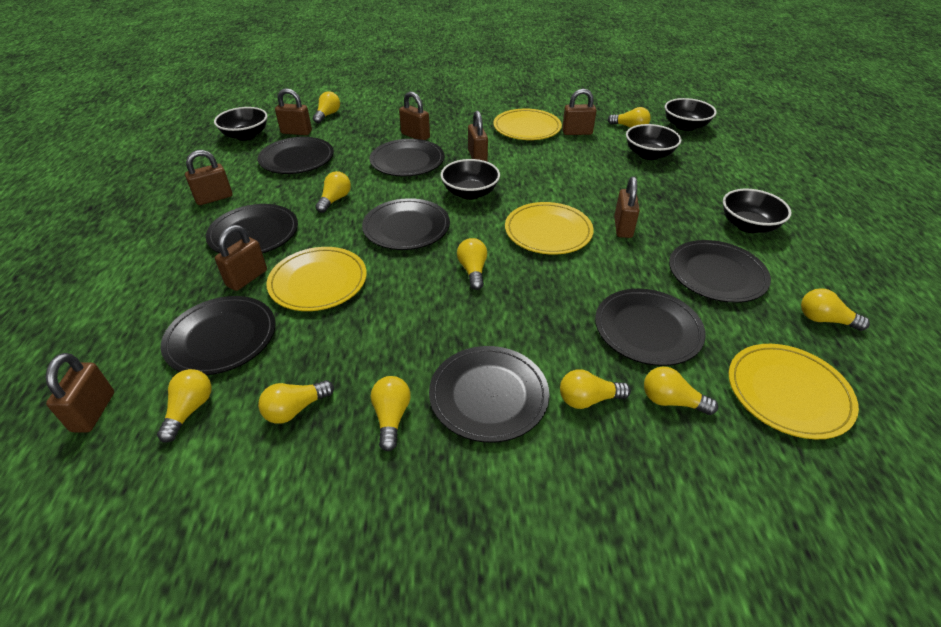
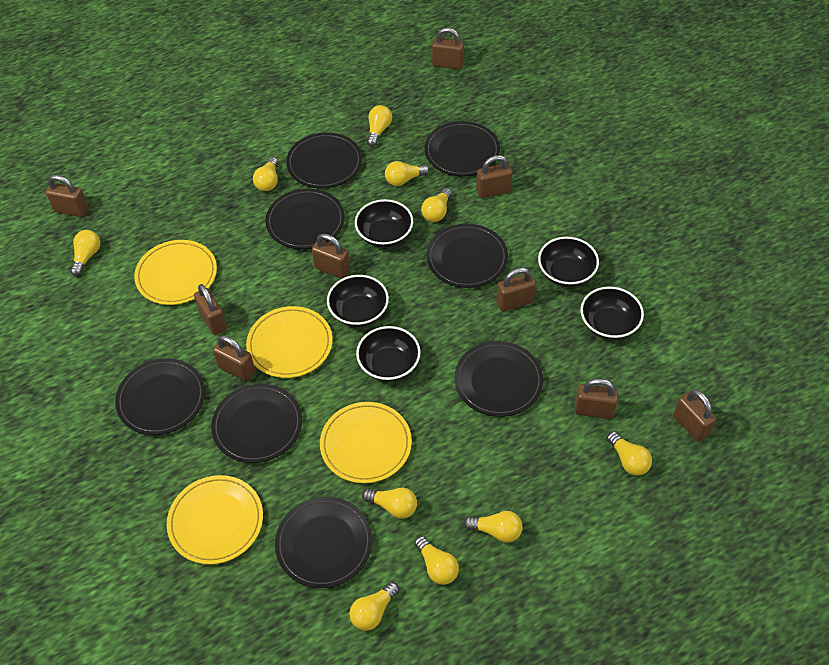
brown padlock: [46,353,114,433] [185,150,232,205] [215,225,267,291] [275,88,312,135] [399,92,430,140] [468,111,488,161] [562,89,597,135] [614,176,640,238] = 8 -> [46,175,89,217] [194,284,227,335] [213,335,255,381] [312,234,350,279] [432,28,464,69] [476,155,512,198] [496,267,536,312] [574,378,618,419] [673,390,716,442] = 9

